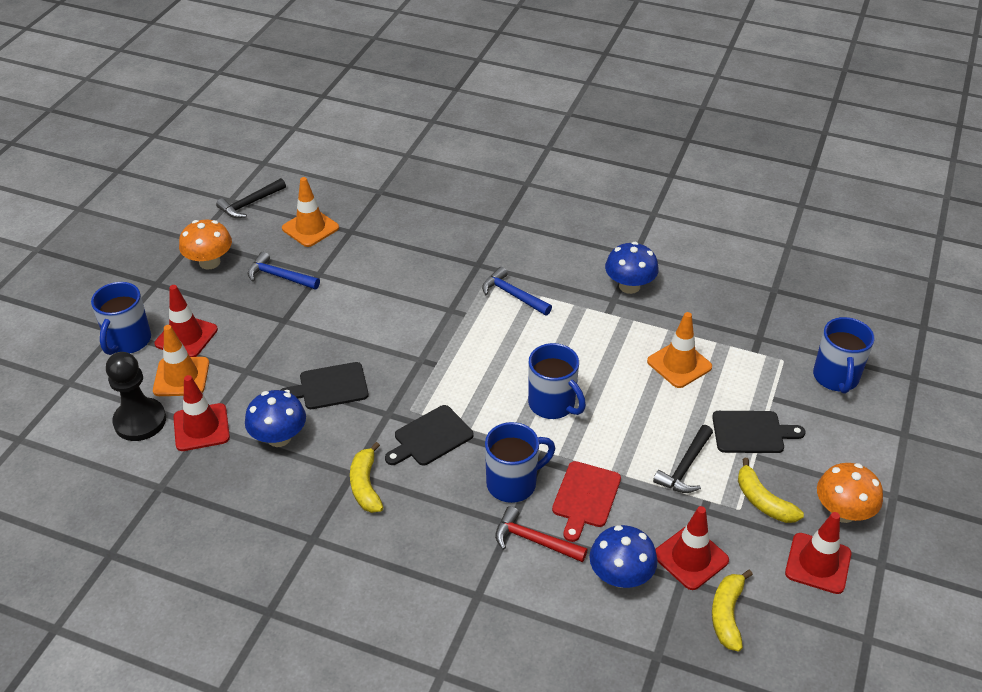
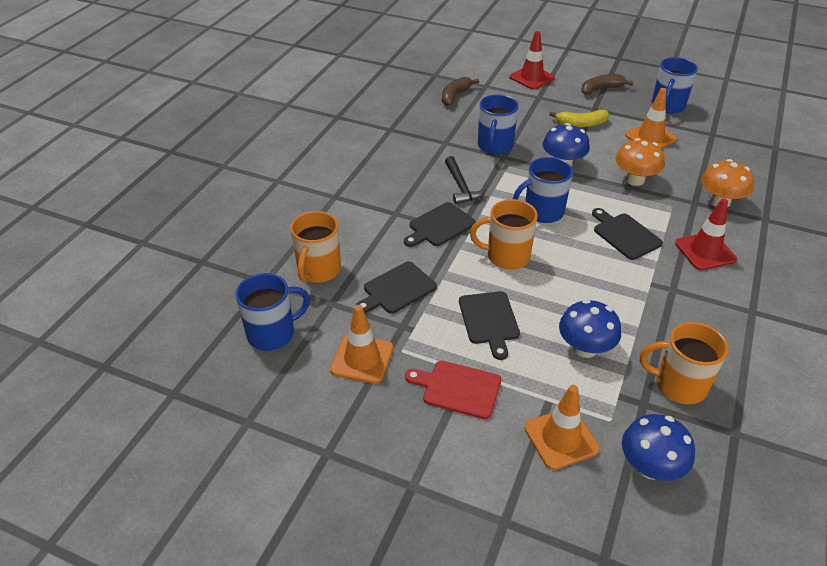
black cutting board: [281,362,369,409] [385,405,473,465] [712,411,805,453] = 3 -> [355,262,437,313] [404,202,476,247] [459,291,520,360] [592,208,663,260] = 4
black hammer: [216,178,286,218] [653,425,713,493] = 2 -> [445,156,486,204] = 1
black pawn: [106,352,166,441] = 1 -> none = 0
blue hammer: [247,252,320,289] [482,267,552,316] = 2 -> none = 0
brown banana: none = 0 -> [442,77,479,106] [581,74,633,95] = 2
orange mug: none = 0 -> [290,211,341,283] [470,199,538,270] [640,322,728,404] = 3
red hammer: [495,506,587,562] = 1 -> none = 0
red traffic cone: [155,285,218,357] [173,375,230,451] [656,506,729,590] [785,512,851,594] = 4 -> [509,31,555,90] [675,198,737,270] = 2
yellow banana: [350,442,384,513] [712,569,753,652] [738,458,804,523] = 3 -> [549,110,609,127] = 1

